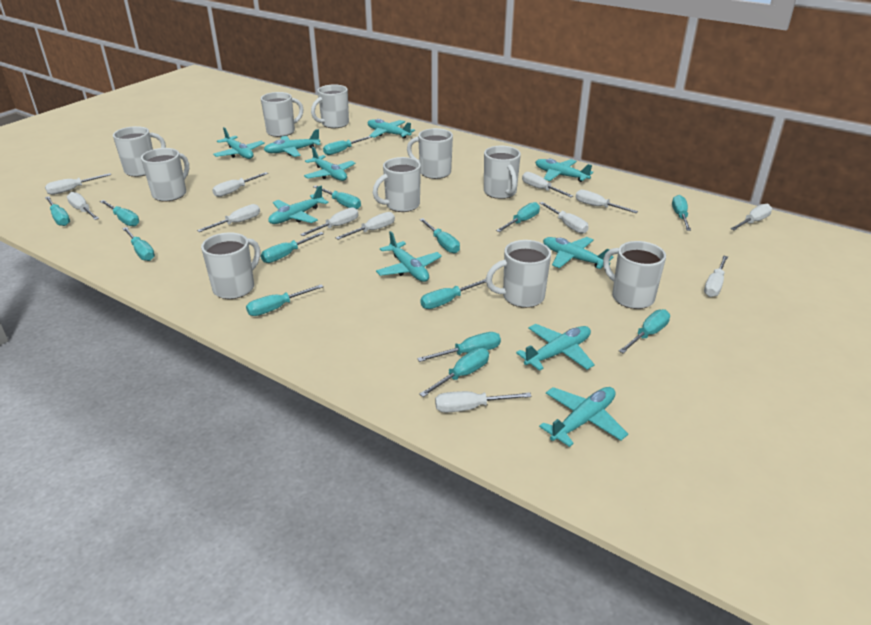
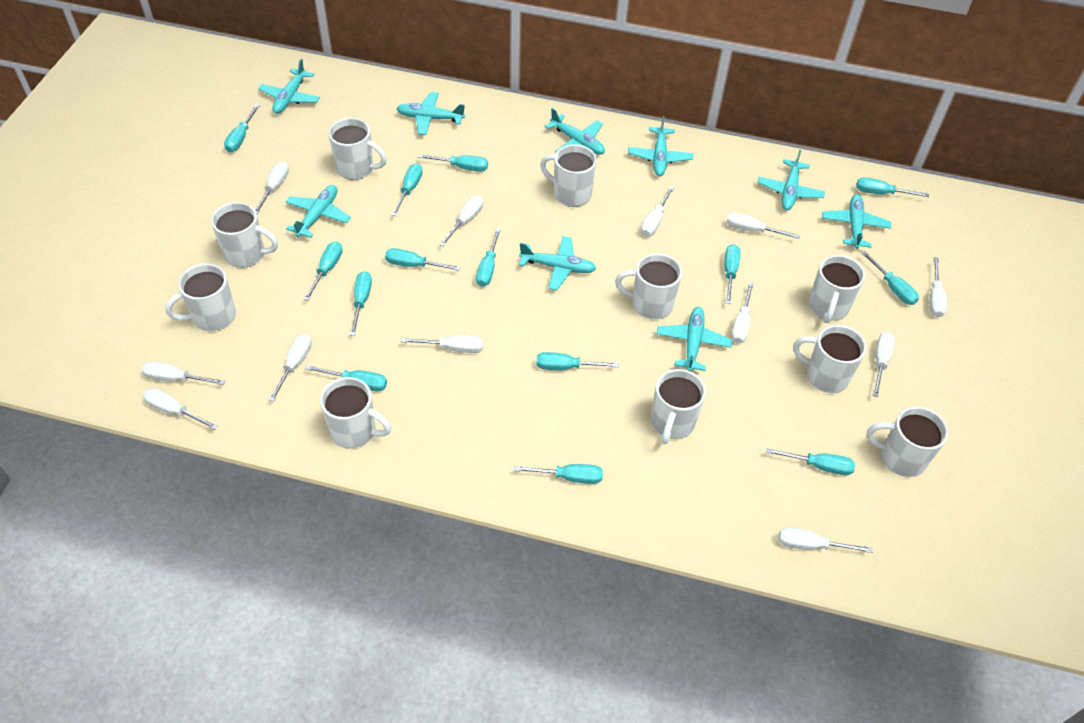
turquoise plane: [213,127,265,159] [264,129,321,157] [268,186,329,224] [304,146,356,181] [368,119,415,139] [376,231,442,282] [516,324,595,371] [535,159,593,182] [539,387,628,447] [543,237,614,269] = 10 -> [258,59,320,114] [286,185,351,238] [396,92,465,135] [519,236,596,290] [545,108,605,155] [628,116,693,176] [657,307,732,372] [758,150,825,210] [822,194,891,249] = 9

